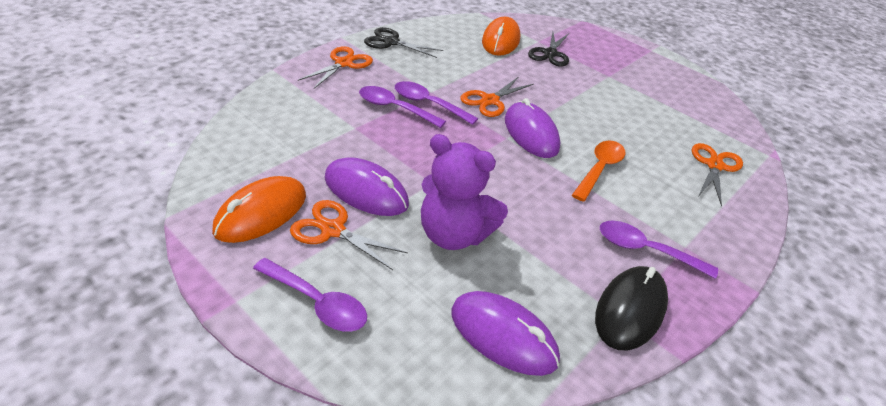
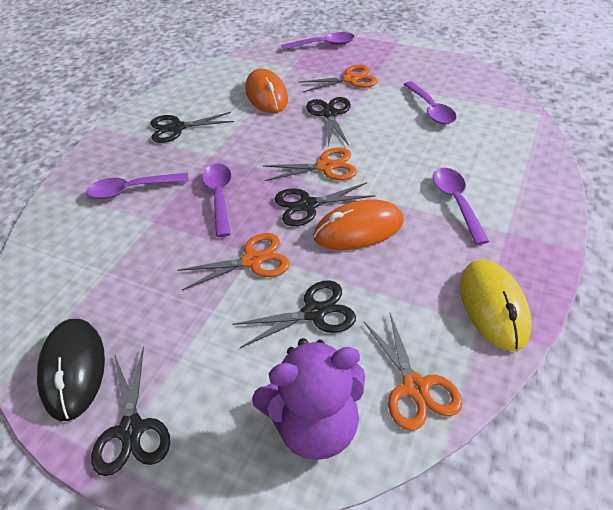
black scissors: [364,27,443,58] [528,32,569,67] = 2 -> [92,346,170,476] [150,112,234,143] [232,280,356,348] [275,182,376,226] [306,97,351,146] = 5
orange spoon: [572,141,625,202] = 1 -> none = 0
purple mouse: [325,157,409,216] [451,291,560,376] [505,98,560,158] = 3 -> none = 0
purple spoon: [253,258,367,332] [359,86,446,128] [395,81,478,125] [600,220,718,279] = 4 -> [86,173,189,199] [202,164,232,237] [281,32,354,51] [403,81,457,124] [433,168,489,245] = 5
yellow mouse: none = 0 -> [460,260,531,351] = 1

